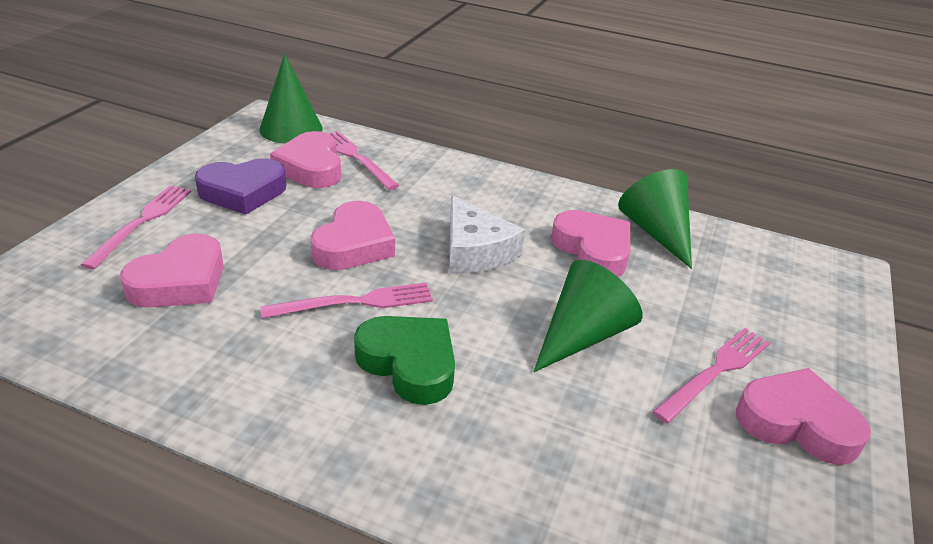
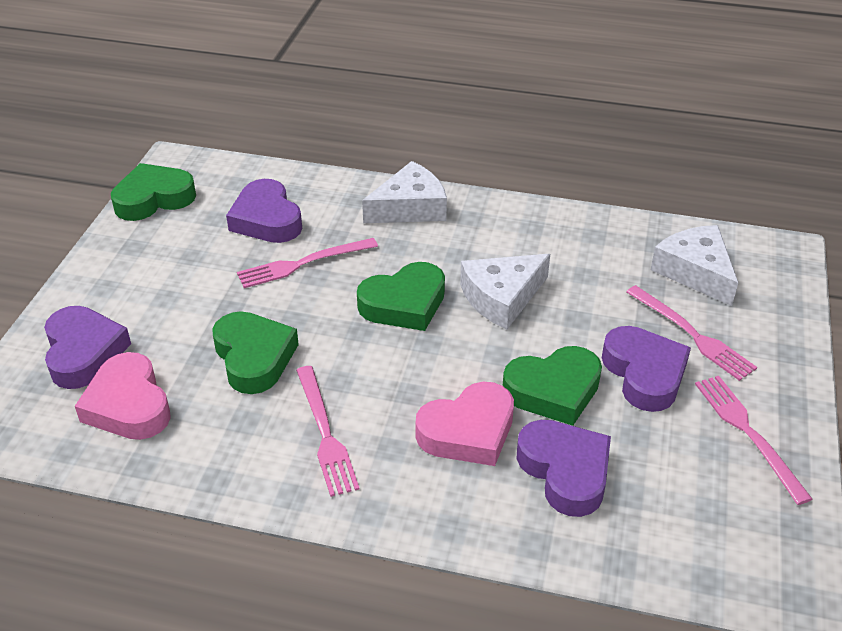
green cone: [259,54,323,144] [534,260,643,372] [618,169,692,269] = 3 -> none = 0
green heart: [354,316,455,405] = 1 -> [111,163,196,221] [212,311,299,394] [357,262,445,331] [503,346,602,426] = 4
pink heart: [120,233,224,308] [270,131,341,188] [311,201,395,270] [551,210,630,277] [736,368,871,465] = 5 -> [75,352,171,440] [416,382,514,466] = 2
purple heart: [195,158,286,215] = 1 -> [44,306,131,389] [226,179,302,243] [516,420,611,517] [602,326,691,412] = 4
white cheese: [449,195,525,274] = 1 -> [362,161,447,223] [460,254,550,329] [651,225,738,306] = 3

